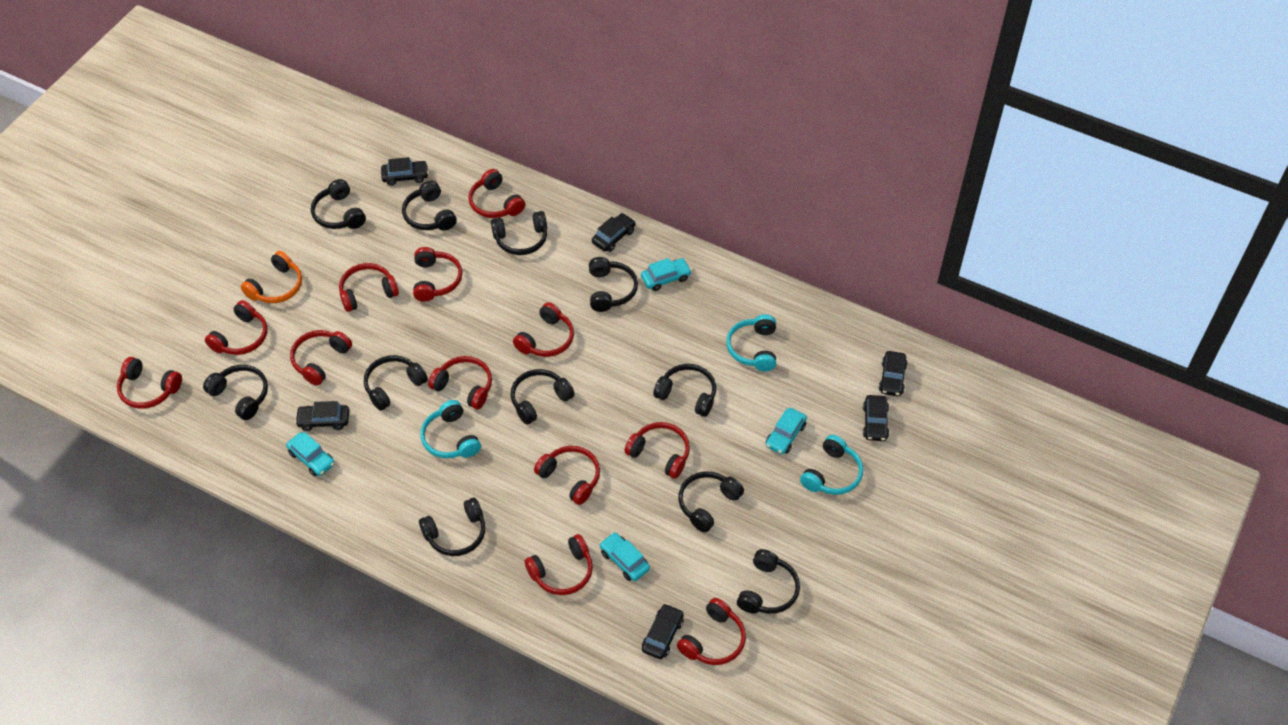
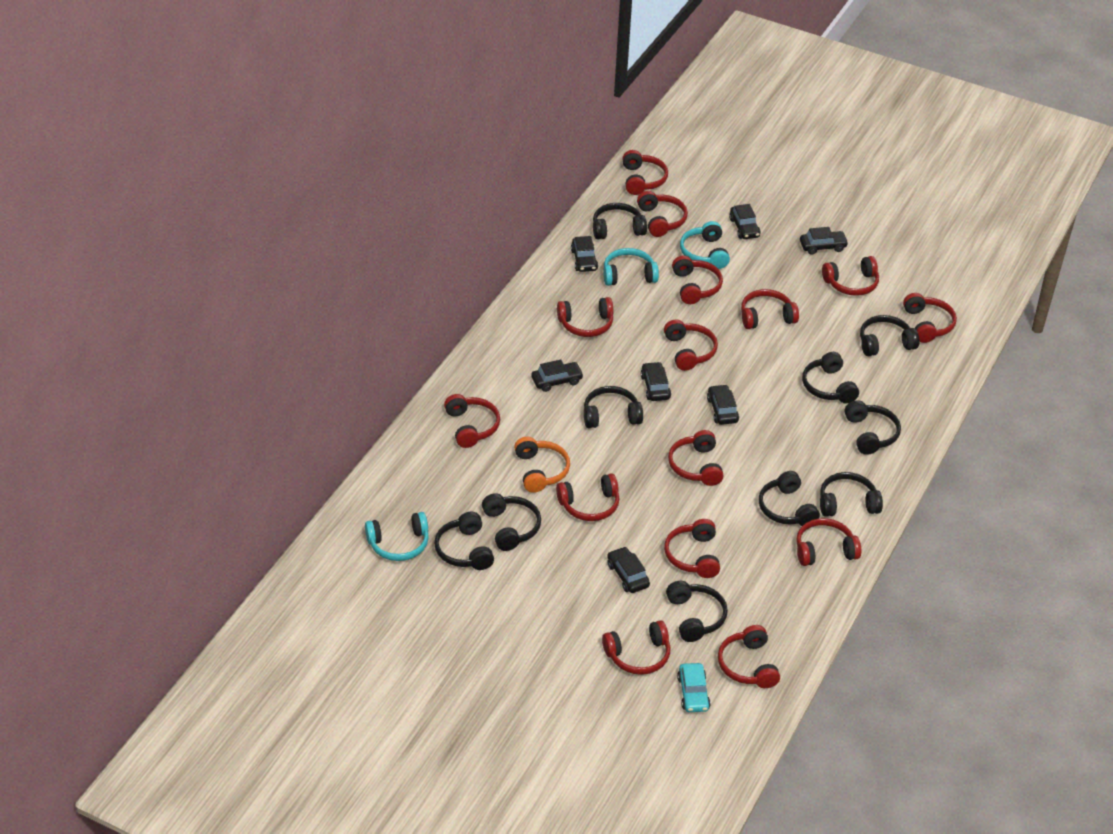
black car: [295,401,349,431] [381,157,429,186] [592,213,636,252] [642,603,684,659] [863,395,889,441] [879,351,908,396] = 6 -> [531,359,584,392] [571,236,598,272] [607,547,650,593] [640,362,671,401] [707,384,739,425] [729,204,761,239] [800,227,849,255] = 7
black headphones: [203,365,268,420] [311,179,366,229] [364,355,428,411] [402,181,457,231] [419,498,485,556] [491,211,547,255] [511,369,575,425] [589,257,638,312] [653,364,716,417] [678,471,744,533] [737,549,800,614] = 11 -> [434,511,494,570] [482,493,541,551] [584,386,643,428] [593,203,647,240] [666,581,728,642] [759,471,820,526] [802,352,859,403] [820,472,883,517] [844,400,901,455] [860,315,919,356] = 10
red headphones: [117,357,182,409] [205,300,267,355] [290,330,352,386] [339,263,399,312] [413,247,462,302] [428,356,492,409] [468,169,525,218] [513,302,574,357] [525,534,593,595] [534,446,600,505] [625,422,690,479] [677,598,746,665] = 12 -> [444,394,500,448] [556,473,620,521] [557,297,613,337] [602,620,670,675] [622,150,668,195] [637,191,688,237] [664,320,718,371] [664,519,720,578] [668,430,723,486] [672,255,723,304] [718,625,780,688] [741,289,799,329] [796,518,861,566] [822,256,879,296] [903,293,957,343] = 15
turquoise car: [286,432,335,476] [600,532,650,581] [641,258,692,291] [766,408,807,455] = 4 -> [677,663,711,712] = 1

